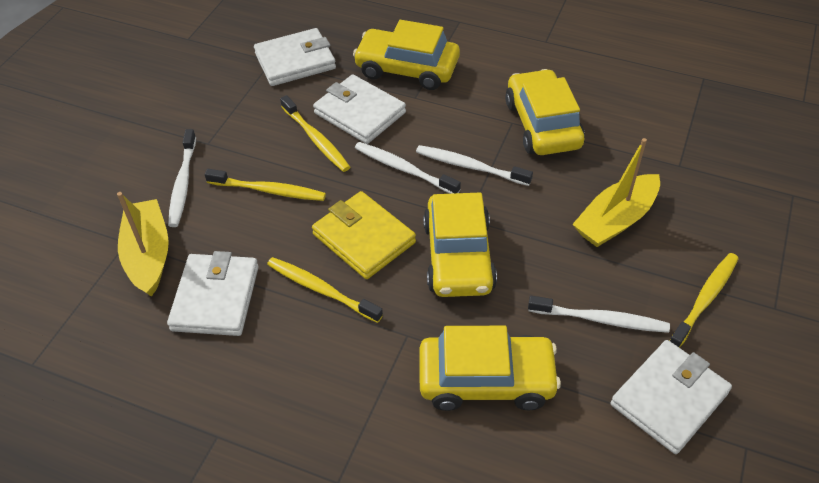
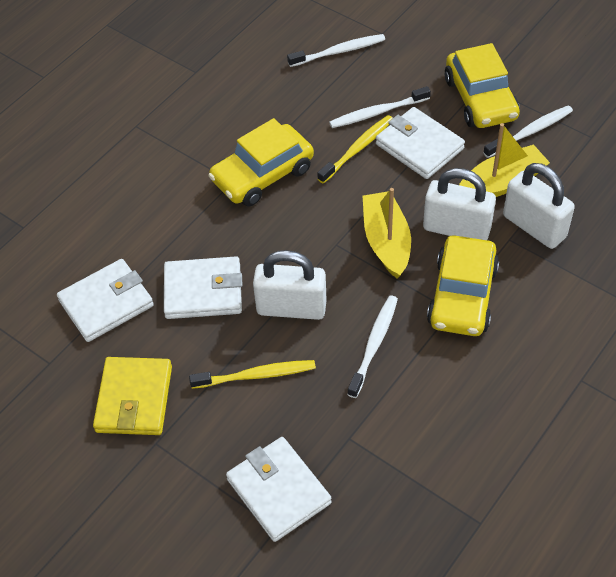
white padlock: none = 0 -> [253,250,327,320] [423,168,496,240] [503,163,575,249] = 3
yellow car: [353,20,460,90] [419,326,561,411] [423,192,497,297] [505,69,585,155] = 4 -> [208,118,314,206] [427,235,499,336] [445,43,520,128] = 3
yellow toothbrush: [205,169,326,201] [267,257,383,323] [280,95,350,172] [670,253,739,348] = 4 -> [189,360,316,389] [317,115,393,184] = 2

